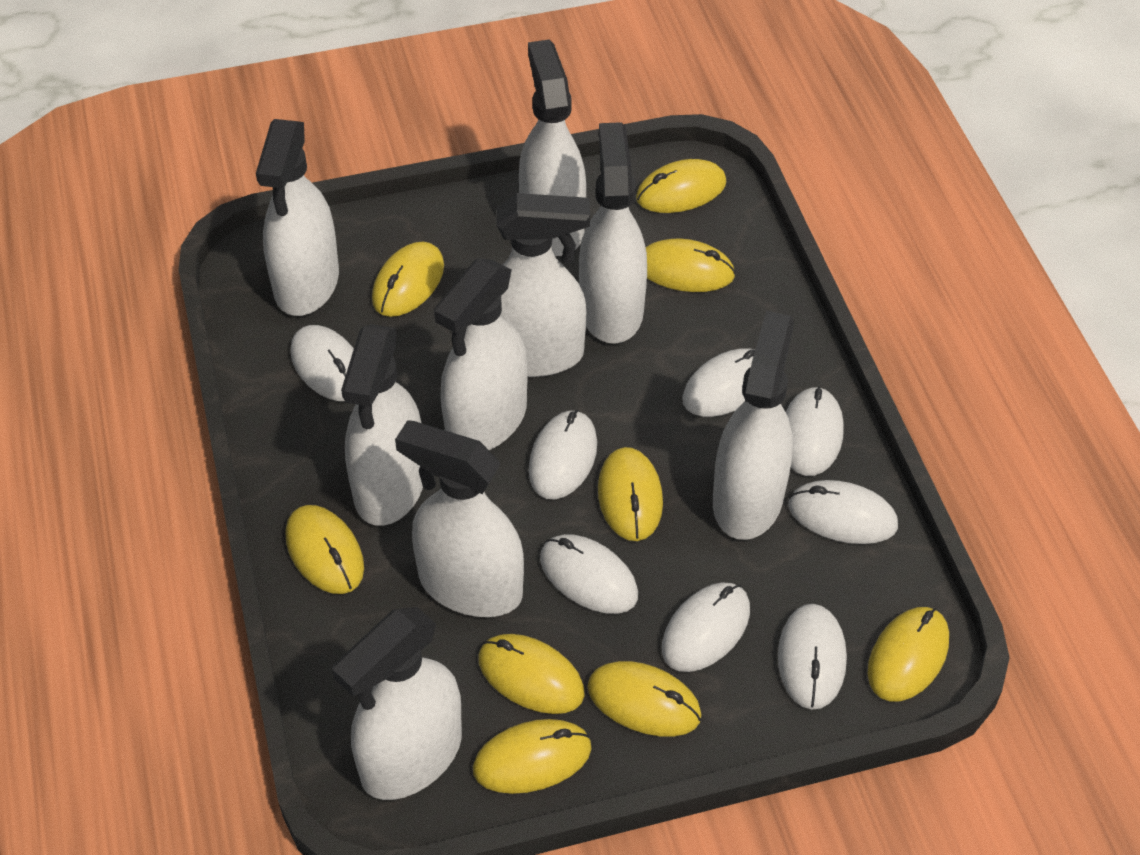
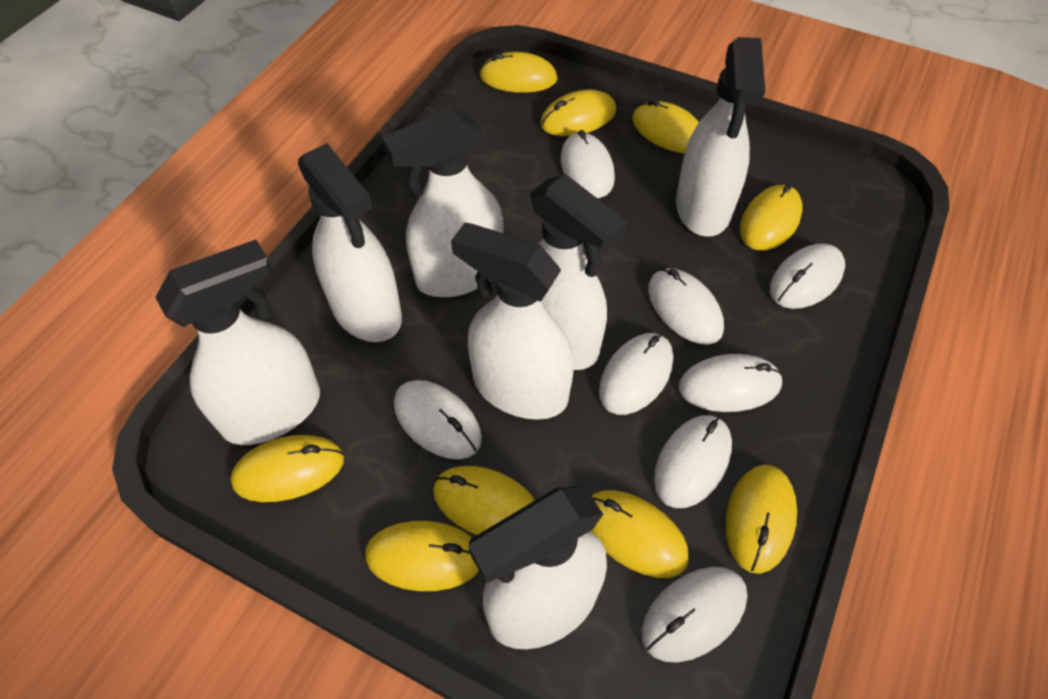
white spray bottle: [256,119,339,316] [332,607,462,800] [341,324,423,526] [395,420,524,617] [434,258,528,450] [496,193,590,377] [519,40,586,256] [579,122,647,344] [713,311,794,540] = 9 -> [155,240,320,445] [298,143,402,342] [382,107,503,297] [451,222,574,420] [468,486,607,649] [530,174,627,370] [676,37,765,237] = 7

